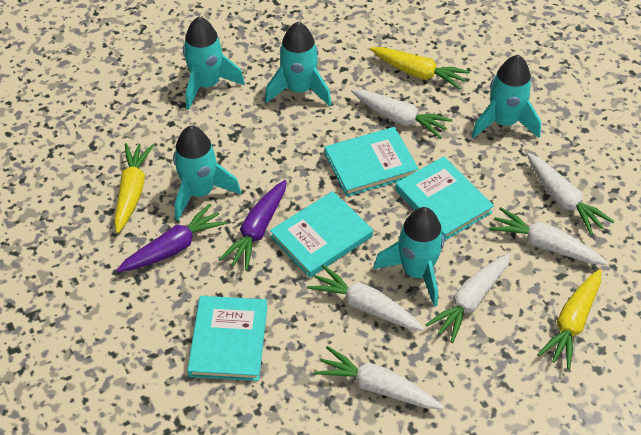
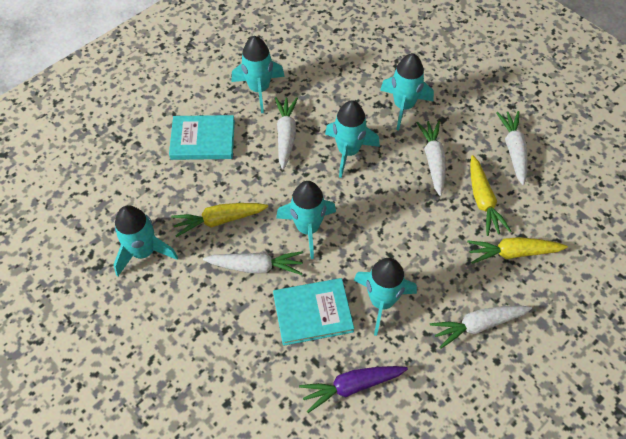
purple carrot: [117,204,227,272] [219,180,287,271] = 2 -> [299,366,408,413] = 1
turquoise book: [187,296,268,381] [270,191,373,278] [325,127,419,197] [395,156,494,241] = 4 -> [169,115,235,160] [273,278,354,346] = 2
turquoise rocket: [173,126,241,221] [183,17,245,110] [265,22,332,106] [373,207,444,306] [472,55,541,138] = 5 -> [114,205,178,276] [232,36,285,113] [276,181,336,259] [325,100,380,178] [354,258,417,336] [380,53,434,130] = 6
white carrot: [307,265,424,331] [314,346,443,409] [351,89,453,139] [425,254,511,343] [489,207,607,265] [527,153,615,236] = 6 -> [203,251,303,275] [275,97,298,169] [416,121,446,196] [430,306,532,349] [496,111,528,185] = 5

